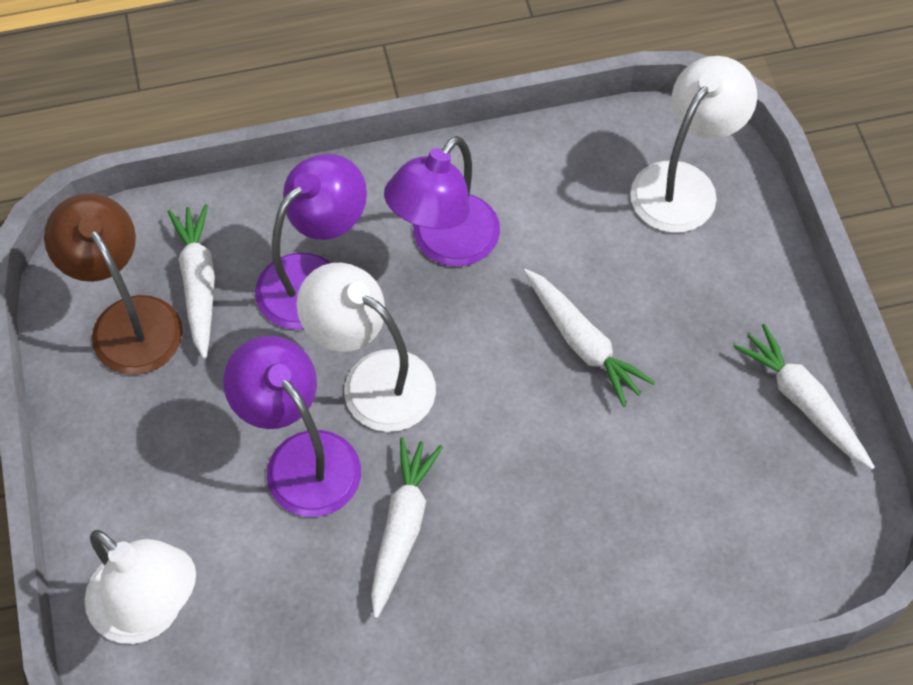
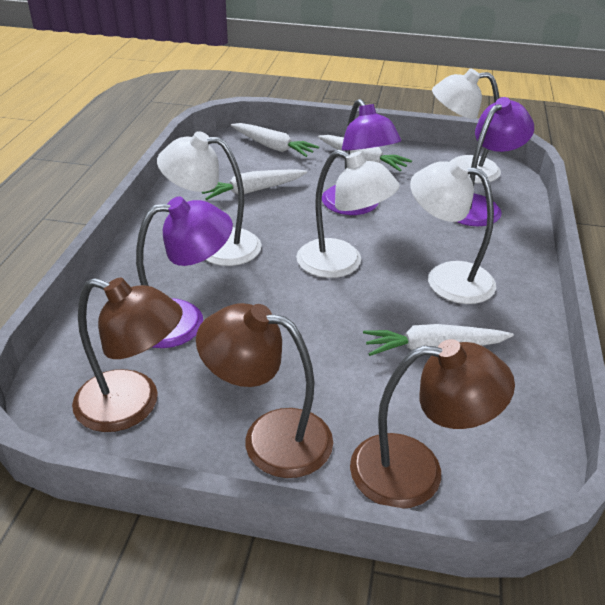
brown lamp: [44,193,183,375] = 1 -> [72,278,183,432] [196,303,333,478] [350,339,515,508] = 3
white lamp: [85,530,196,644] [297,263,436,432] [630,56,757,233] = 3 -> [157,131,262,266] [296,150,400,278] [410,159,496,304] [432,68,501,183] = 4

